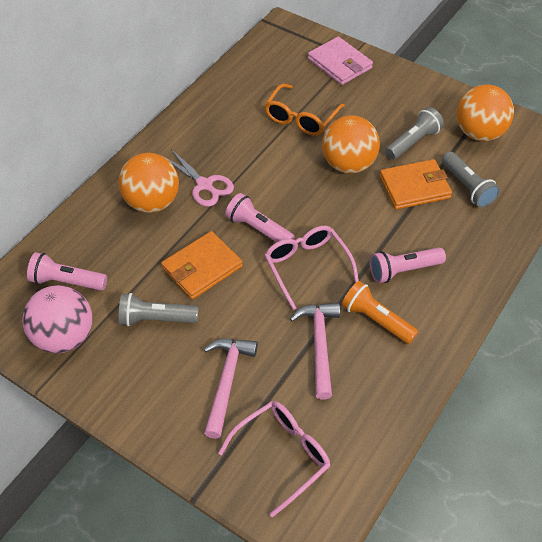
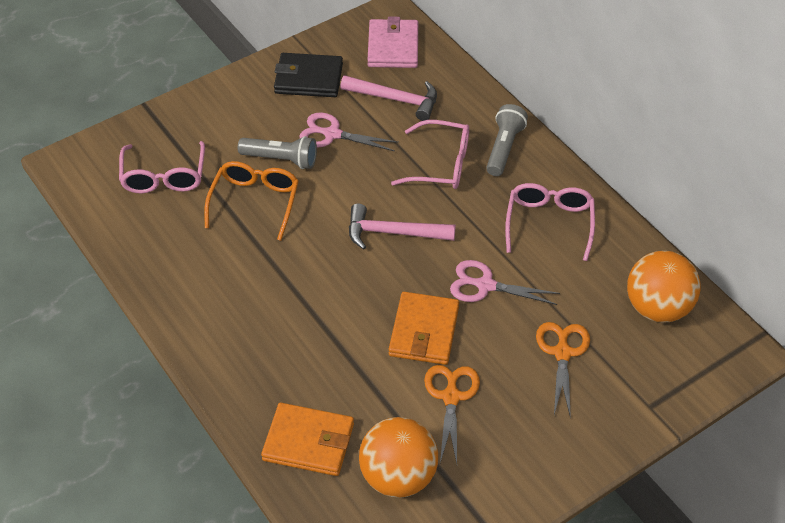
black wallet: none = 0 -> [274,53,343,97] = 1
grey flashlight: [119,293,199,326] [385,107,444,160] [442,152,500,208] = 3 -> [238,136,317,169] [486,104,528,176] = 2
orange ball: [118,153,179,213] [322,115,380,174] [457,85,514,141] = 3 -> [359,417,438,498] [627,251,701,323] = 2
orange flashlight: [342,281,418,344] = 1 -> none = 0
orange scissors: none = 0 -> [424,365,480,464] [536,322,590,419] = 2
pink ball: [22,285,93,353] = 1 -> none = 0
pink flashlight: [27,252,107,291] [225,193,295,243] [370,248,446,283] = 3 -> none = 0
pink glasses: [218,401,330,517] [265,226,359,310] = 2 -> [119,141,205,193] [391,120,469,189] [505,183,595,261] = 3
pink scissors: [166,149,234,207] = 1 -> [300,112,399,151] [450,260,560,305] = 2

